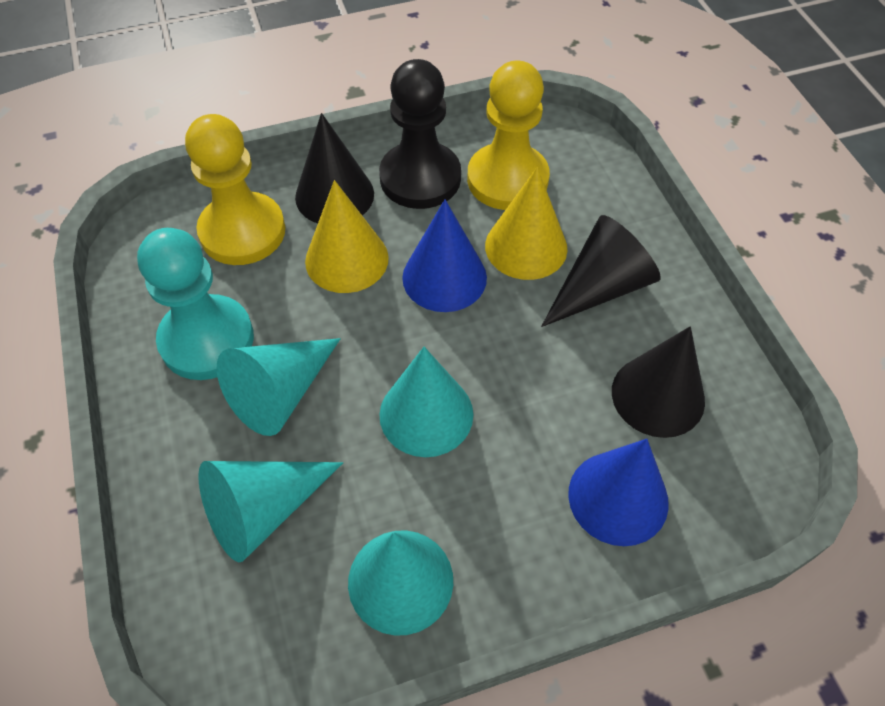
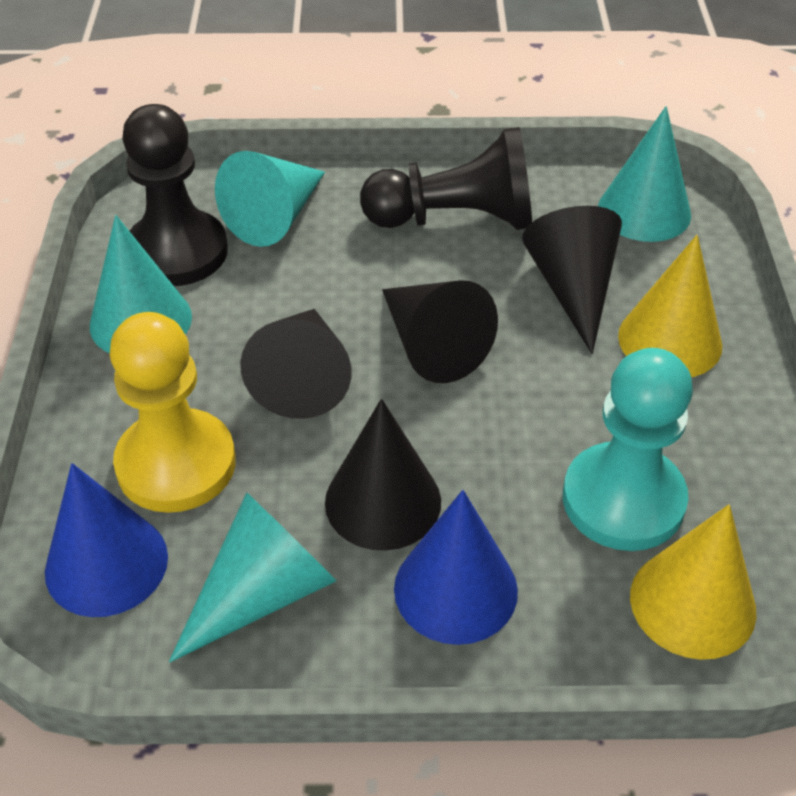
black cone: [295,113,374,223] [541,215,661,327] [612,326,705,438] = 3 -> [240,309,351,419] [325,399,441,551] [382,280,498,383] [522,206,622,354] = 4
black pawn: [379,59,461,209] = 1 -> [122,104,228,286] [360,127,532,230] = 2
yellow pawn: [185,114,285,265] [467,61,550,210] = 2 -> [110,312,236,513] = 1

